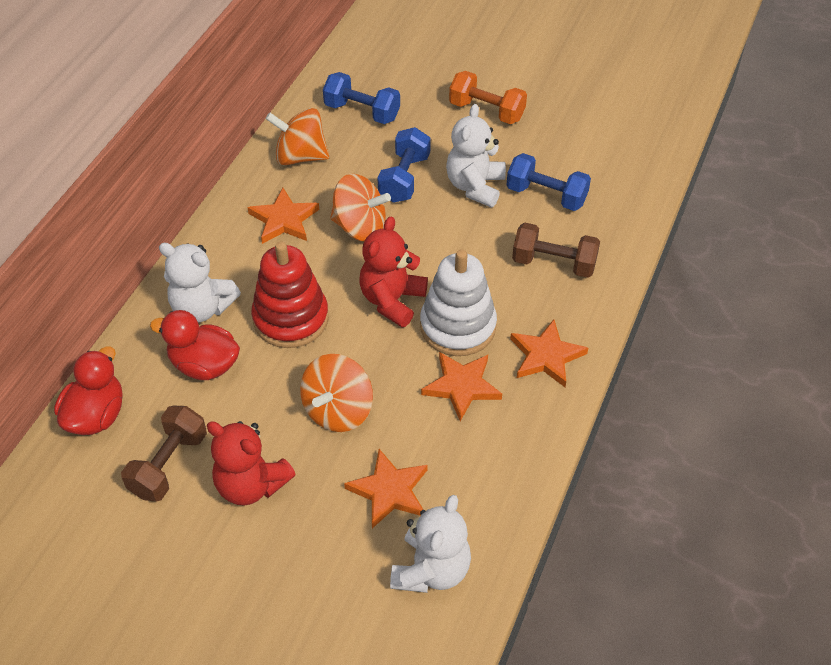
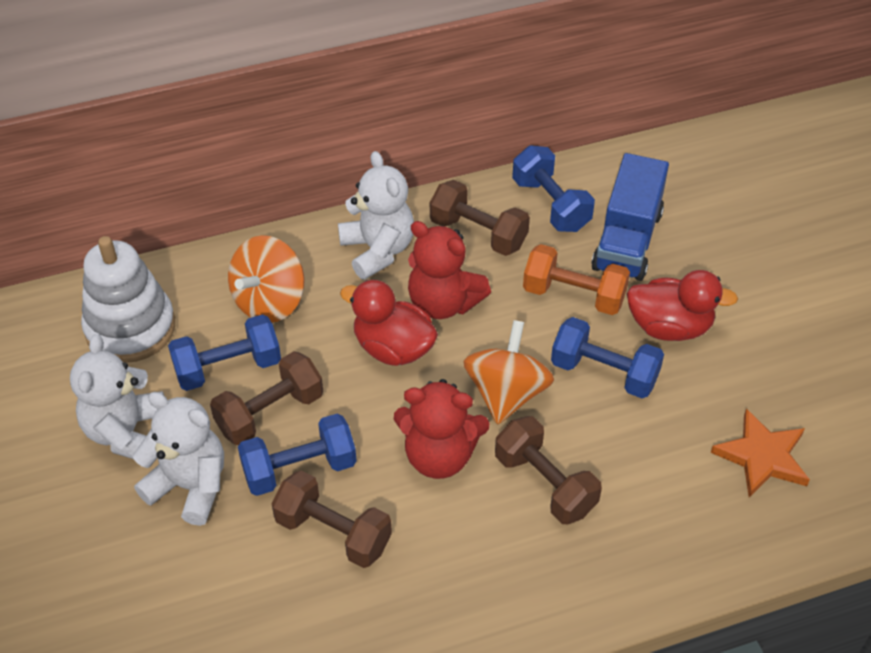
blue dumbbell: [323,72,400,124] [378,127,431,203] [506,153,591,211] = 3 -> [168,314,281,391] [238,414,357,496] [512,146,595,232] [551,317,664,398] = 4
blue truck: none = 0 -> [591,153,669,281] = 1
brown dumbbell: [121,406,207,502] [512,223,600,278] = 2 -> [210,351,323,445] [272,470,392,568] [430,180,530,256] [495,416,602,524] = 4
orange spinning top: [266,108,329,165] [300,354,373,432] [330,174,391,241] = 3 -> [228,235,304,322] [463,320,554,424] = 2
orange star: [247,188,319,244] [344,449,427,528] [421,352,502,421] [510,320,588,387] = 4 -> [711,409,810,497] = 1
red stacking toy: [251,241,329,348] = 1 -> none = 0

